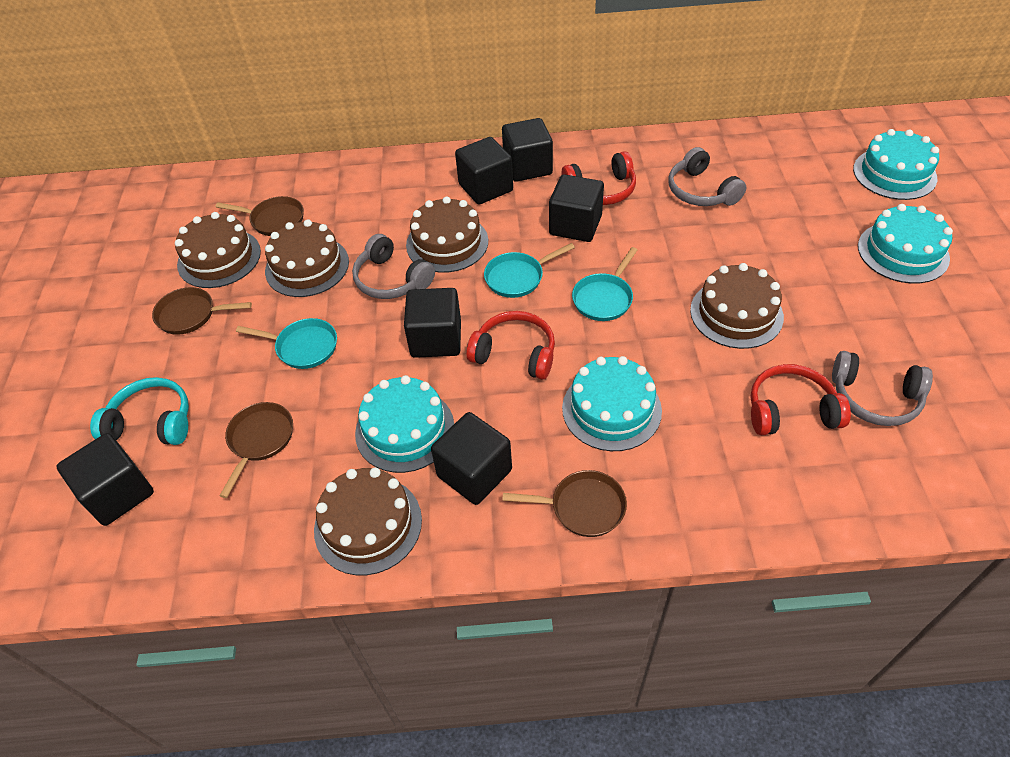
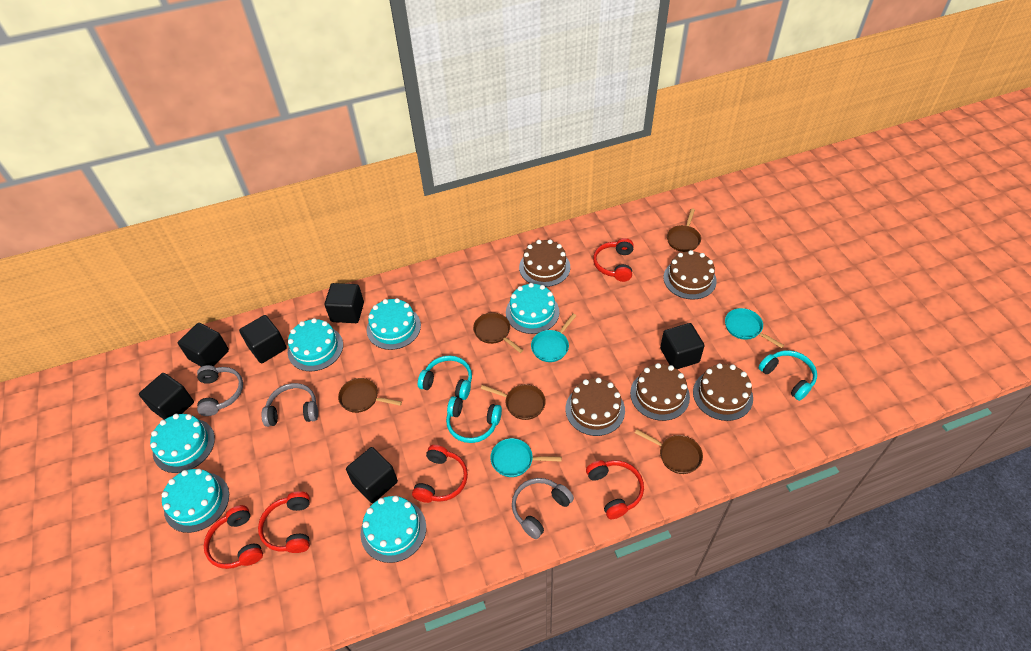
brown pan: [152,287,252,335] [216,196,304,236] [219,402,293,498] [502,470,627,537] = 4 -> [338,378,402,413] [473,313,523,353] [481,384,546,420] [635,429,703,474] [667,208,701,252] = 5
red headphones: [467,311,555,380] [561,151,636,205] [750,364,851,435] = 3 -> [204,505,263,569] [258,491,310,553] [412,445,468,503] [586,460,644,519] [593,238,634,282] = 5
turquoise cake: [355,375,454,473] [562,356,662,451] [853,129,939,200] [858,204,953,284] = 4 -> [150,414,215,473] [162,469,229,533] [288,318,343,371] [361,496,426,563] [367,298,421,350] [506,283,559,334] = 6
turquoise headphones: [90,377,189,445] = 1 -> [418,356,472,400] [446,396,502,443] [758,350,817,401] = 3

